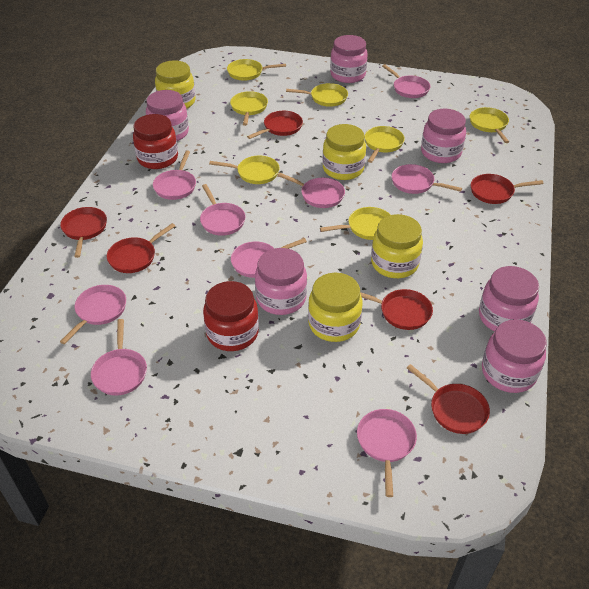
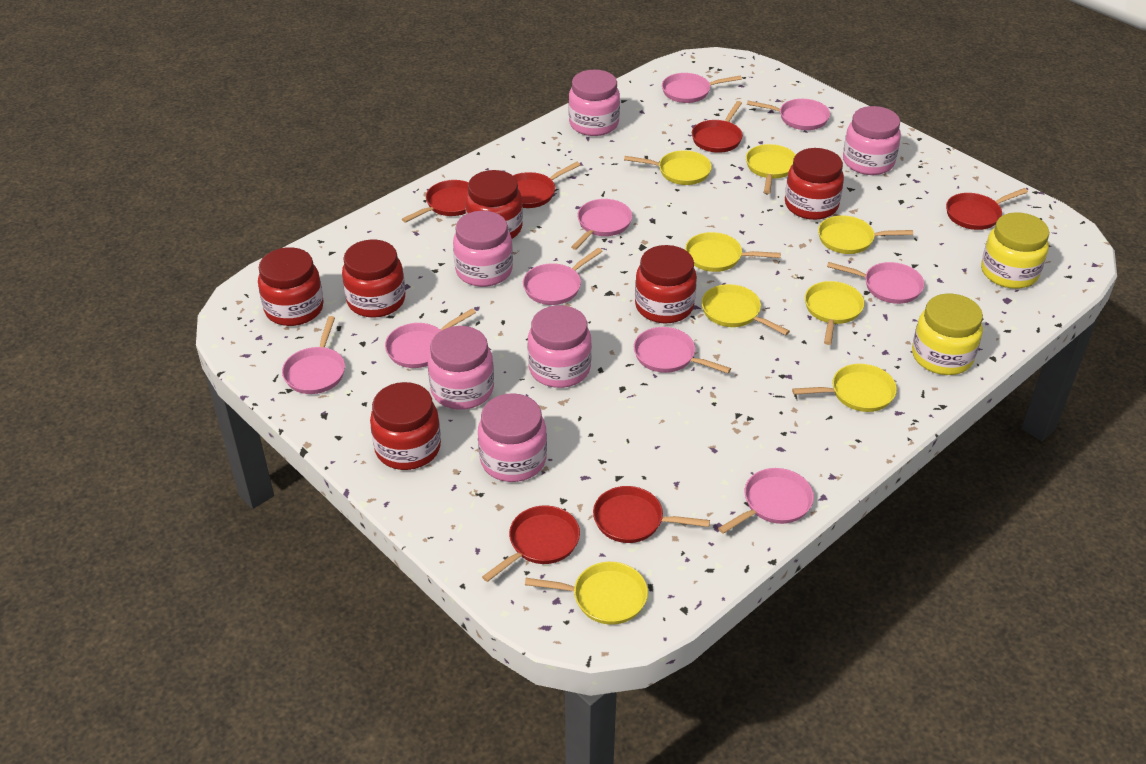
red jar: [133,114,178,169] [203,281,259,351] = 2 -> [258,247,324,326] [342,240,405,318] [370,382,441,470] [465,170,523,239] [635,245,697,323] [785,148,844,220] = 6
yellow jar: [155,60,196,109] [308,273,362,342] [323,124,366,180] [371,214,423,278] = 4 -> [912,294,983,375] [981,212,1049,289] = 2
yellow pan: [209,156,280,184] [227,59,286,81] [230,91,268,126] [286,83,348,107] [320,207,390,240] [365,126,405,163] [470,107,509,143] = 7 -> [525,562,648,625] [624,150,712,185] [685,232,781,272] [701,284,790,335] [746,144,796,194] [792,364,897,412] [805,281,864,345] [818,216,913,254] = 8

